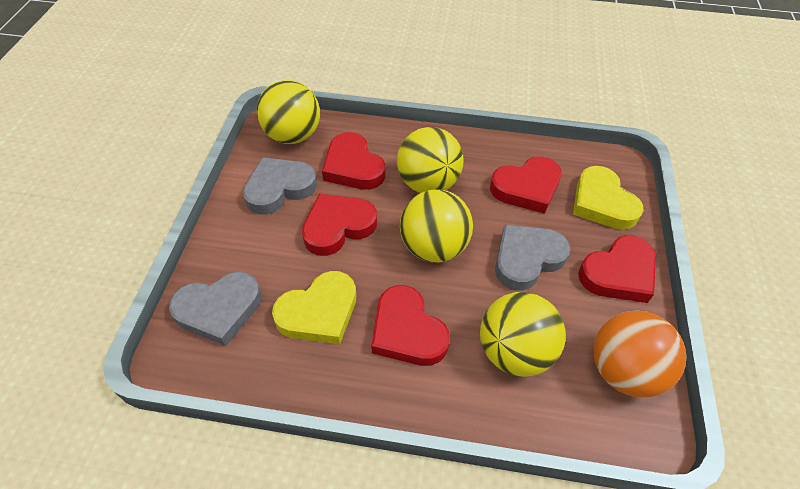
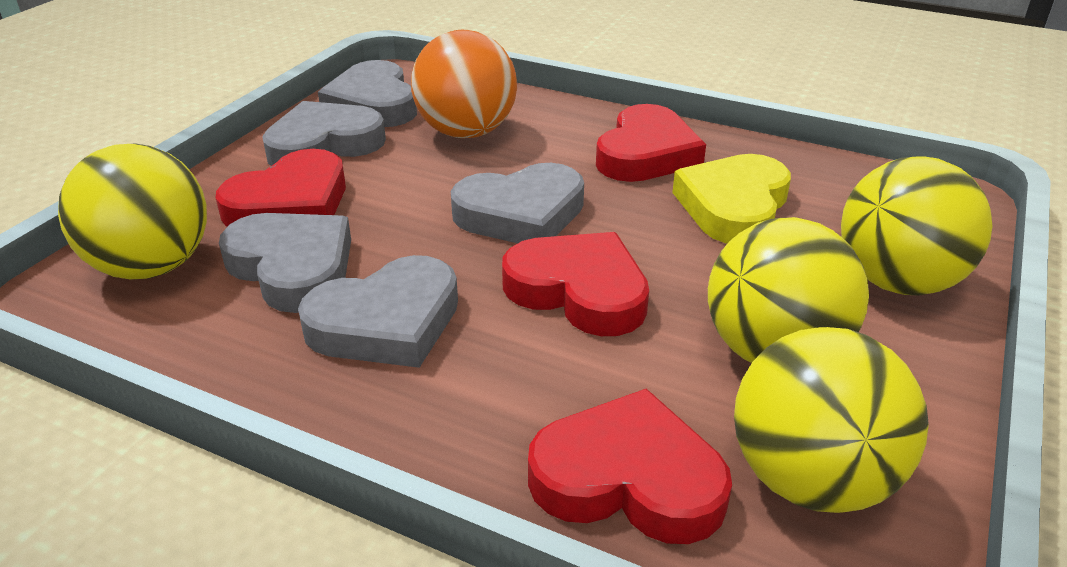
grey heart: [169,271,261,346] [243,157,317,215] [495,224,570,291] = 3 -> [219,213,351,313] [262,101,386,166] [298,255,458,368] [318,60,417,127] [451,163,584,243] = 5
red heart: [302,194,377,256] [322,132,385,190] [371,285,450,366] [490,157,562,214] [578,235,656,303] = 5 -> [215,149,346,227] [502,232,649,336] [528,389,732,544] [596,104,706,182] = 4
yellow heart: [272,271,356,345] [573,166,644,230] = 2 -> [672,154,791,244] = 1

